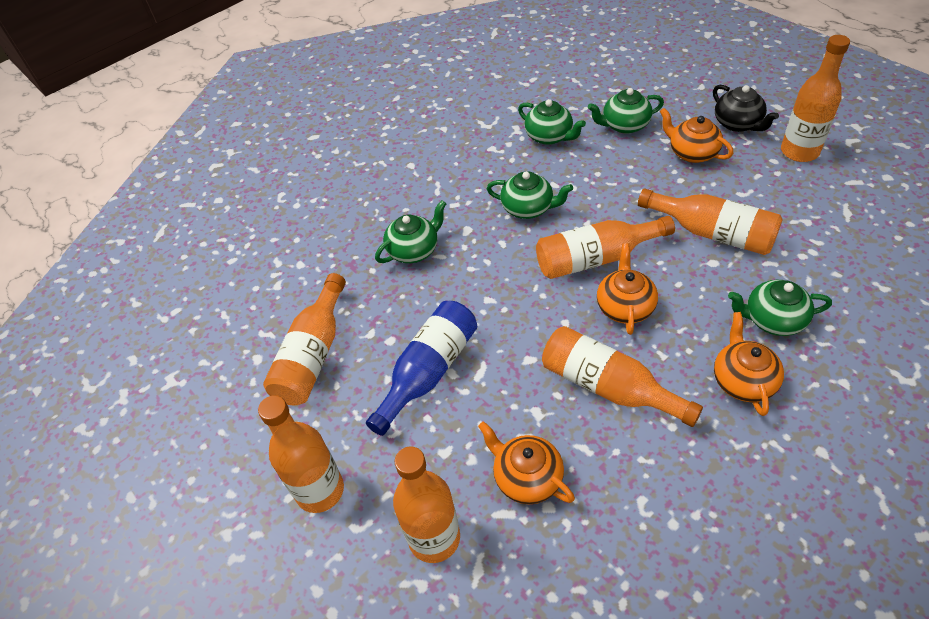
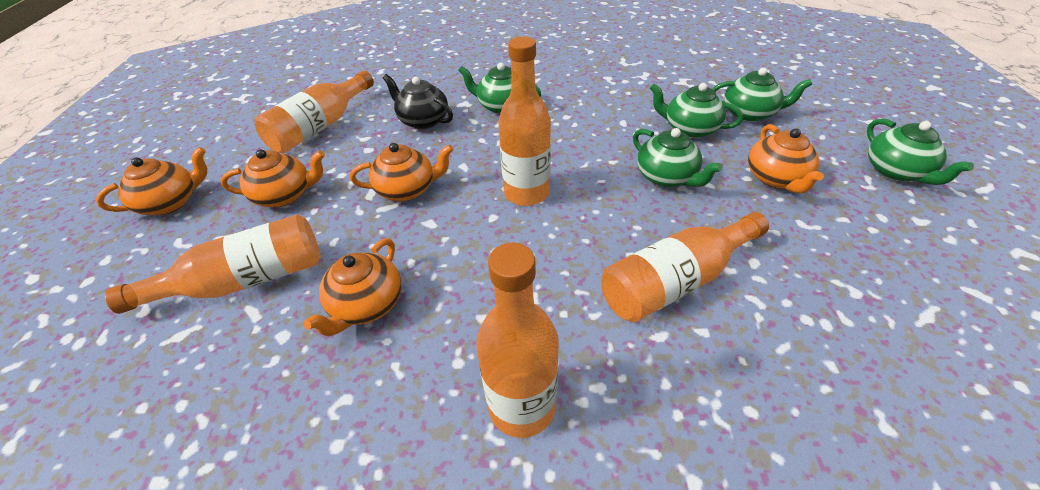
blue bottle: [366,301,477,436] = 1 -> none = 0
orange bottle: [258,395,344,513] [263,273,346,405] [393,446,460,563] [536,216,675,279] [542,326,703,427] [638,189,783,255] [781,35,850,162] = 7 -> [105,215,321,314] [255,70,374,153] [476,243,559,438] [498,36,551,206] [601,212,769,322] = 5
orange teapot: [478,421,575,504] [597,243,658,335] [660,108,733,163] [714,312,784,416] = 4 -> [96,147,207,215] [220,149,325,207] [303,238,401,337] [350,143,454,201] [748,124,824,194] = 5

